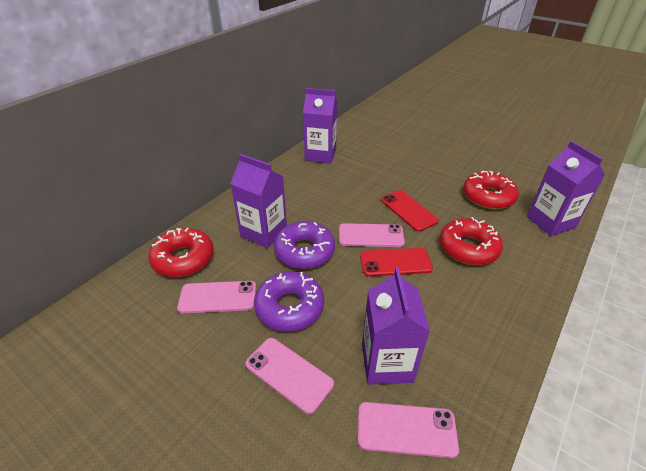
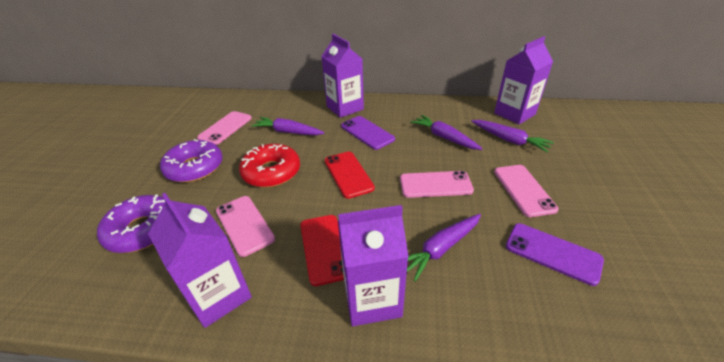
purple carrot: none = 0 -> [251,117,325,135] [407,214,481,281] [411,115,483,150] [471,120,554,152] = 4
purple phone: none = 0 -> [341,116,395,150] [506,223,604,286] = 2
red donut: [149,228,214,277] [439,217,503,265] [463,171,519,209] = 3 -> [239,144,300,188] = 1

